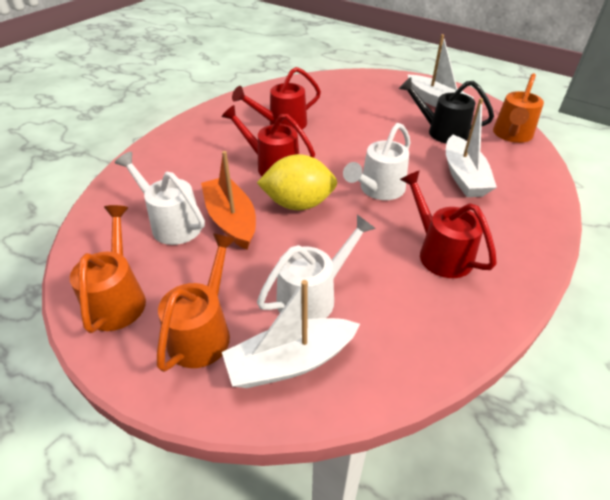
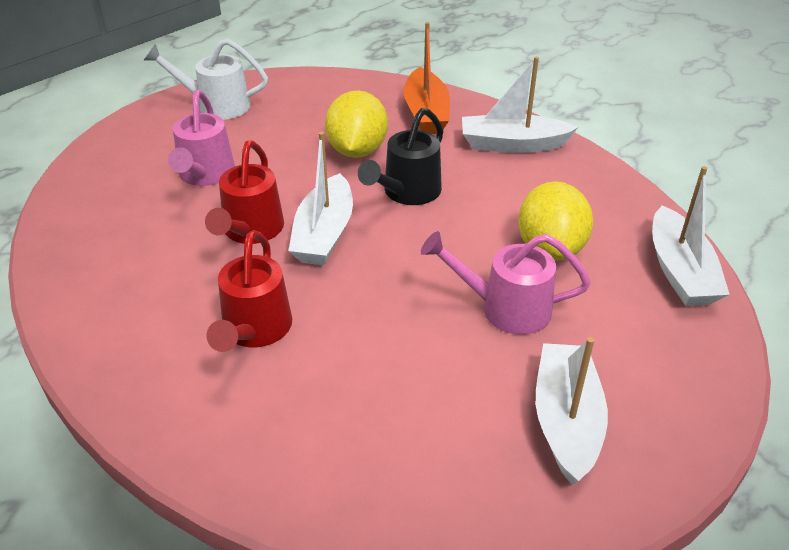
orange watering can: [70,205,146,333] [157,234,237,372] [493,73,544,143] = 3 -> none = 0
pink watering can: none = 0 -> [168,90,235,186] [421,231,591,335] = 2
red watering can: [222,105,315,176] [232,67,321,129] [400,170,497,278] = 3 -> [205,141,284,244] [206,230,292,352] = 2
white boat: [222,280,360,388] [407,34,474,107] [446,98,497,197] = 3 -> [288,132,353,265] [462,57,578,153] [536,337,608,485] [652,166,730,306] = 4
white watering can: [115,152,205,245] [257,215,376,320] [343,123,410,200] = 3 -> [144,39,268,120] = 1
yellow lemon: [257,154,337,210] = 1 -> [325,90,388,158] [518,181,593,261] = 2

